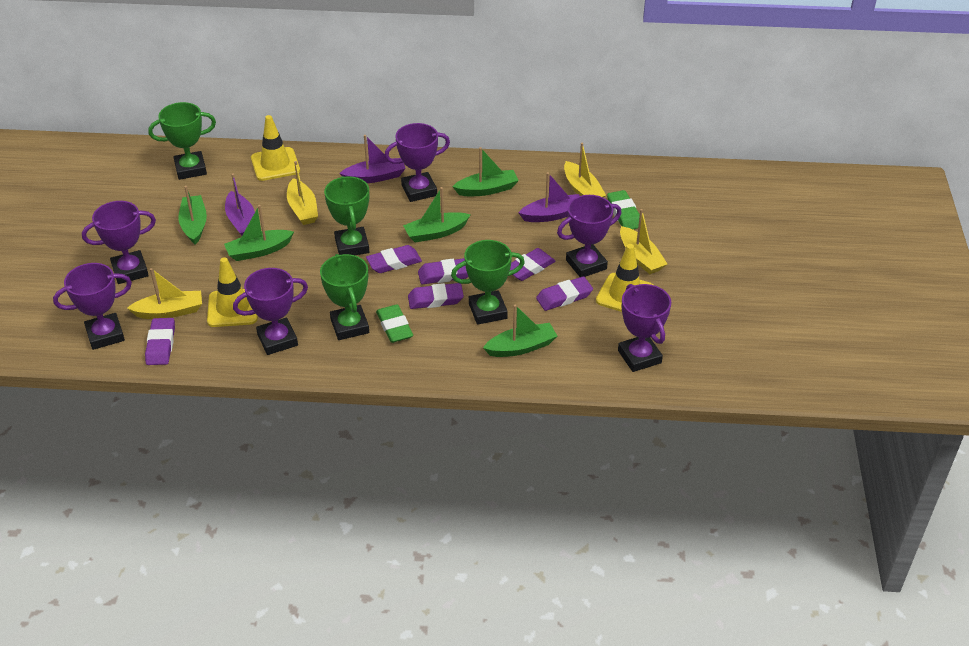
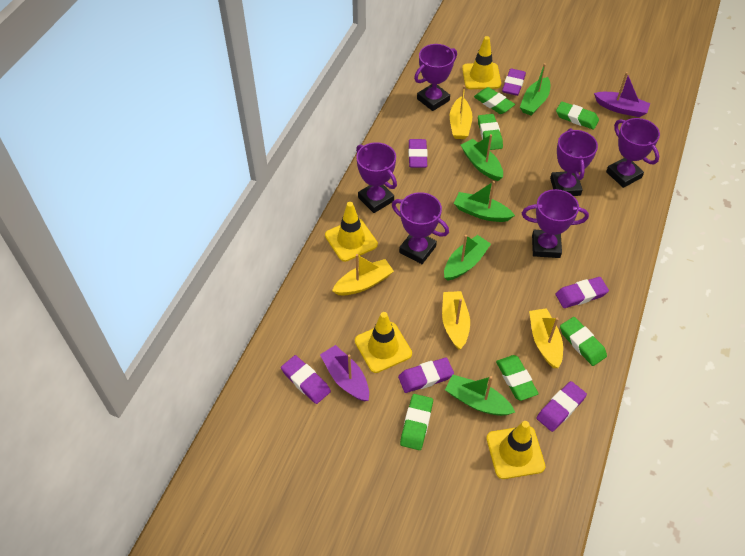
green eraser: [376,304,413,343] [607,190,640,229] = 2 -> [400,394,433,450] [474,87,515,114] [478,114,503,150] [496,355,539,401] [556,101,599,129] [560,317,607,366] = 6
green trophy: [148,102,216,180] [320,254,369,340] [324,176,369,255] [451,240,525,325] = 4 -> none = 0
purple boat: [225,173,255,236] [339,135,406,183] [518,172,580,222] = 3 -> [320,345,369,401] [594,72,650,117] = 2
yellow traffic cone: [207,257,258,327] [251,115,300,181] [596,244,653,312] = 3 -> [325,202,378,262] [355,312,412,373] [462,36,501,89] [486,421,545,479] = 4

